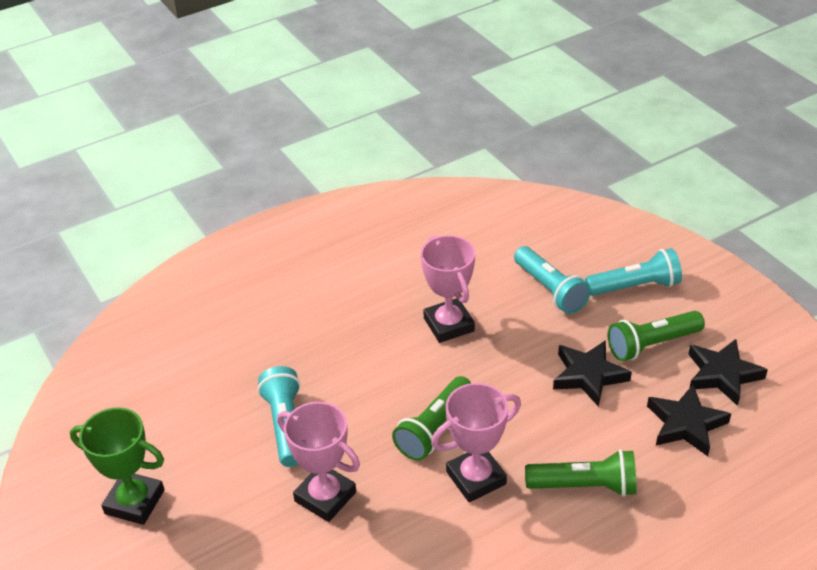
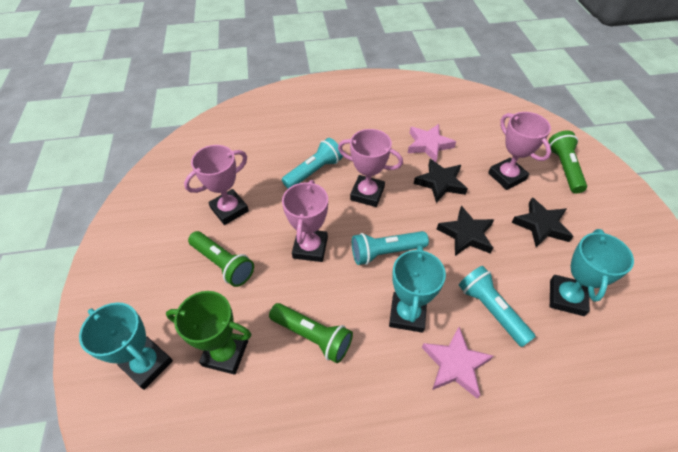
pink star: none = 0 -> [408,124,456,162] [422,327,493,398] = 2
pink trophy: [277,402,360,522] [421,235,475,343] [431,383,521,502] = 3 -> [184,145,249,225] [282,180,328,262] [338,129,403,207] [488,112,551,190] = 4
turquoise trophy: none = 0 -> [79,302,173,390] [389,245,446,333] [550,229,634,316] = 3

